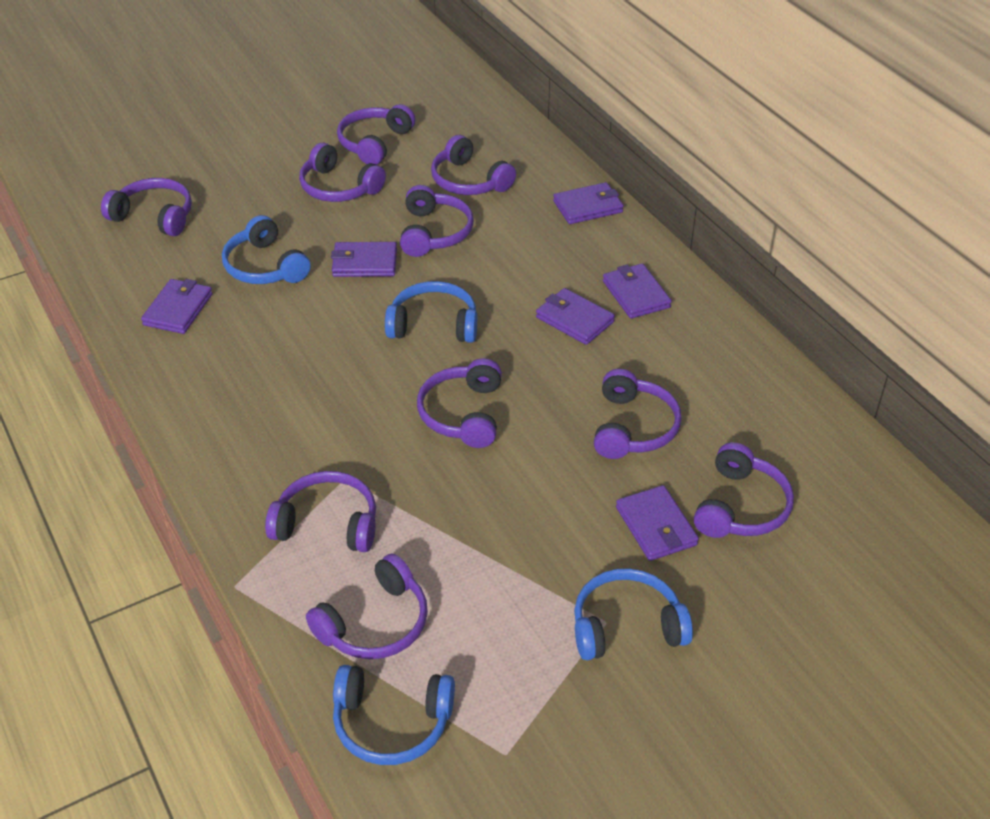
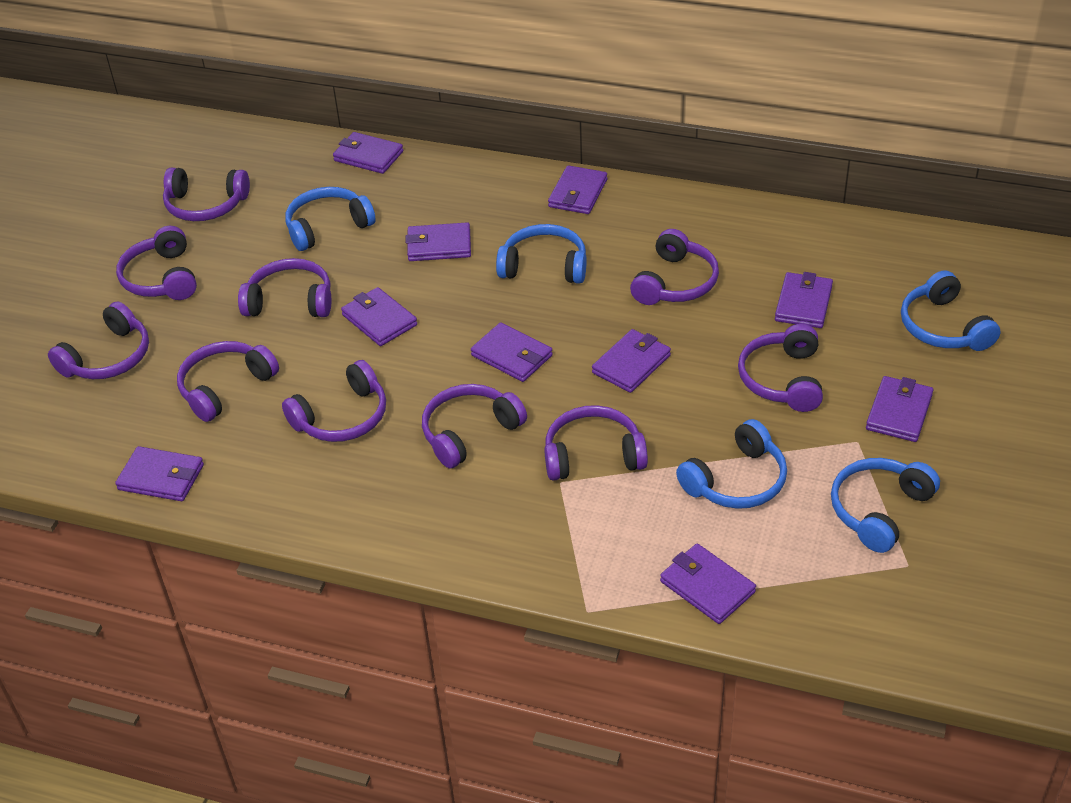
blue headphones: [222,215,311,284] [333,665,455,765] [385,281,477,343] [574,568,693,660] = 4 -> [286,187,376,251] [496,224,587,284] [676,419,787,509] [831,458,940,553] [901,270,1001,351] = 5
purple wallet: [141,279,213,334] [331,242,397,277] [536,288,615,345] [553,182,624,224] [603,264,672,319] [616,485,699,561] = 6 -> [115,446,204,501] [333,132,403,174] [341,287,417,346] [405,222,471,261] [471,322,553,382] [548,165,607,214] [592,329,671,393] [660,544,756,624] [775,272,833,328] [866,376,933,442] = 10

